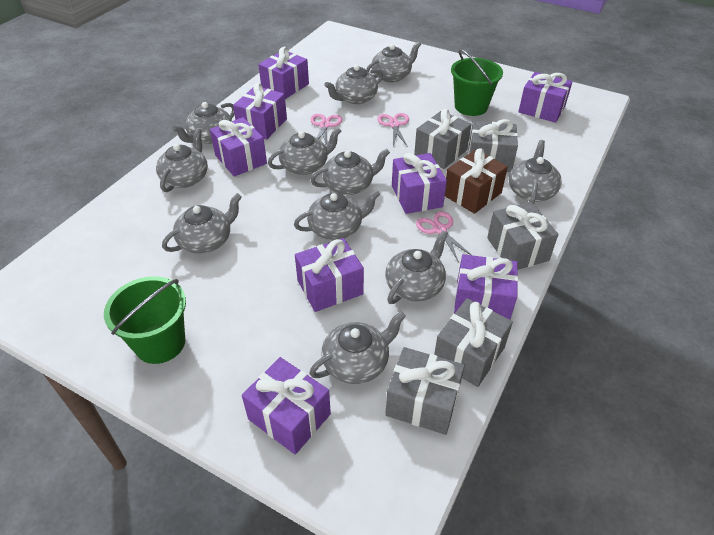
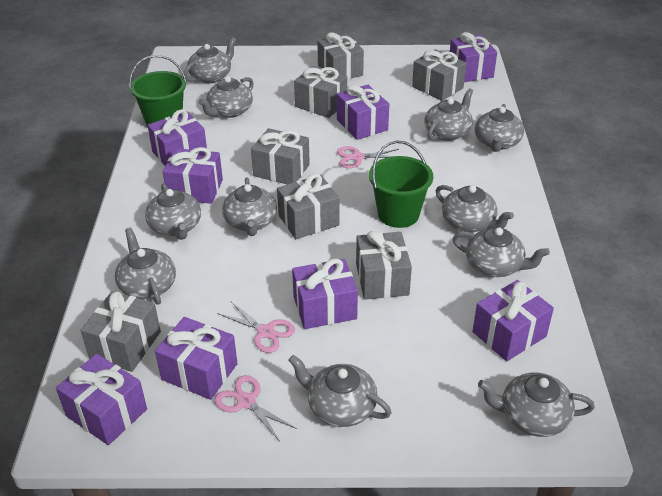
brown gift: [445,149,508,214] = 1 -> none = 0
grey gift: [385,347,465,435] [414,109,472,169] [434,298,513,387] [468,119,518,172] [487,202,558,270] = 5 -> [80,291,161,372] [251,128,310,184] [277,174,339,239] [294,66,347,118] [317,32,364,80] [356,231,412,300] [412,49,466,101] = 7

